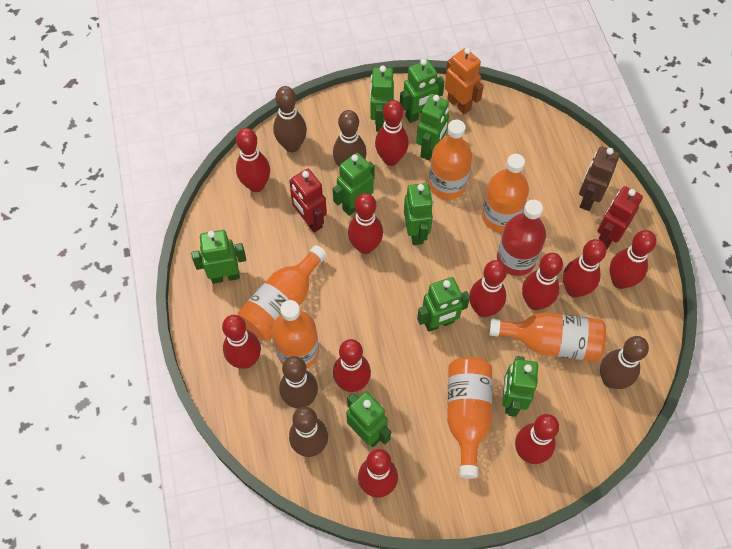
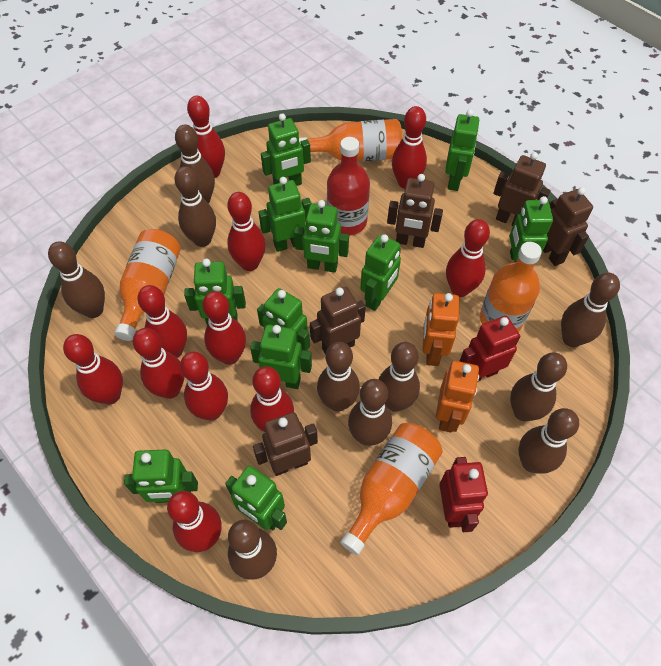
brown bowling pin: [273,86,307,152] [280,356,318,408] [289,407,328,457] [333,110,367,167] [600,336,649,389] = 5 -> [48,241,105,318] [174,166,216,247] [175,124,215,204] [228,520,277,580] [317,342,360,412] [348,379,392,446] [378,342,420,412] [510,352,567,421] [518,408,579,474] [561,273,620,347] = 10
brown robot: [579,146,620,211] = 1 -> [253,412,318,476] [310,287,366,355] [387,174,443,248] [493,152,550,226] [543,187,593,266] = 5
green robot: [191,230,246,284] [333,153,375,216] [346,392,391,447] [370,66,394,132] [400,59,445,123] [404,183,433,245] [416,95,449,160] [417,277,470,332] [502,356,538,417] = 9 -> [124,449,198,503] [184,259,246,325] [225,466,287,530] [250,324,312,389] [257,288,310,351] [258,177,311,252] [261,113,311,186] [294,200,349,273] [360,234,401,311] [445,109,480,191] [509,196,553,262] = 11
orange bottle: [238,245,327,341] [272,300,319,369] [429,120,472,200] [447,357,492,479] [482,154,529,232] [489,312,606,362] = 6 -> [114,229,181,341] [299,119,402,162] [340,423,443,555] [480,242,542,332] = 4
orange robot: [445,48,484,115] = 1 -> [423,293,459,366] [436,361,479,433] = 2

